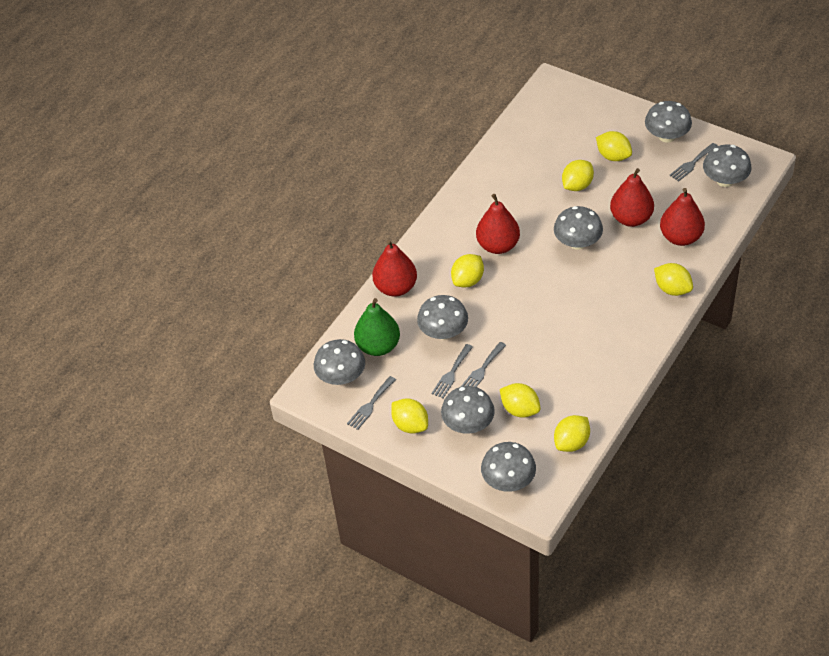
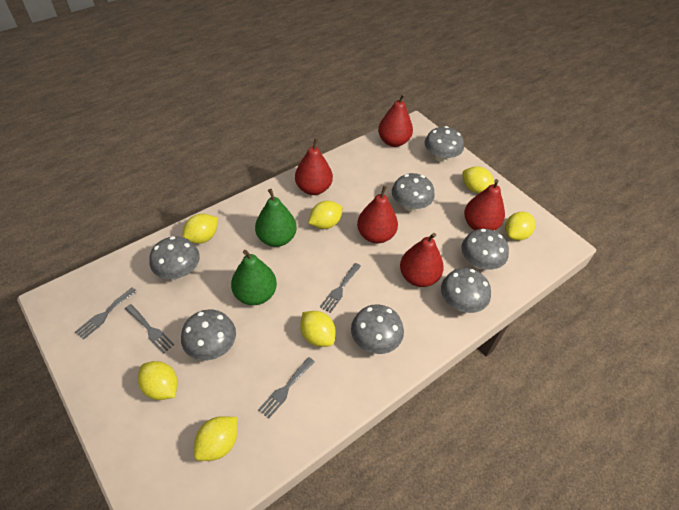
green pear: [354,298,400,356] = 1 -> [231,250,277,305] [255,189,297,247] = 2
red pear: [372,240,417,296] [476,194,520,254] [610,168,654,227] [660,188,705,246] = 4 -> [295,138,333,195] [357,186,398,243] [378,93,413,147] [400,233,444,287] [464,179,505,231] = 5

